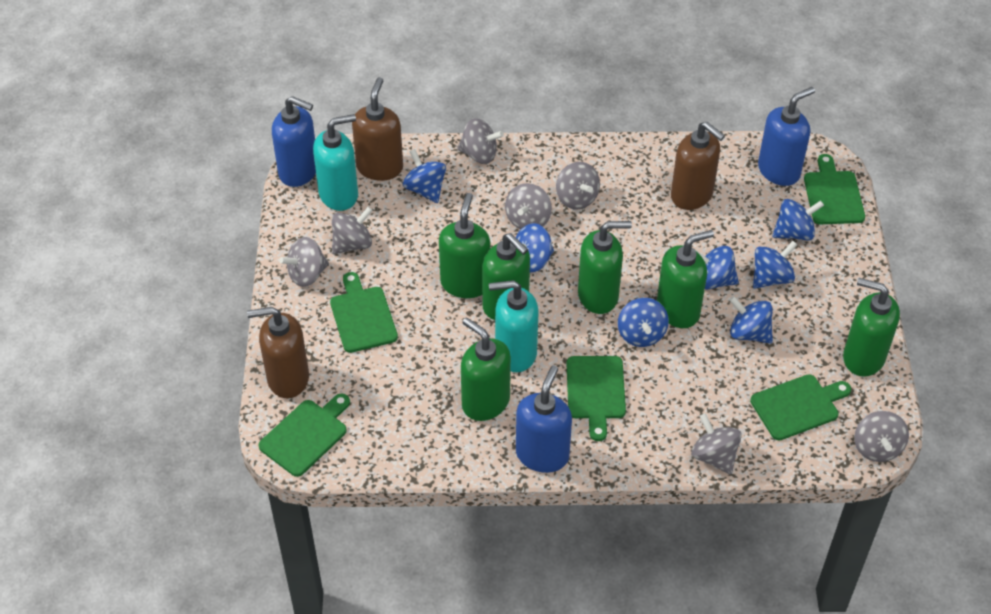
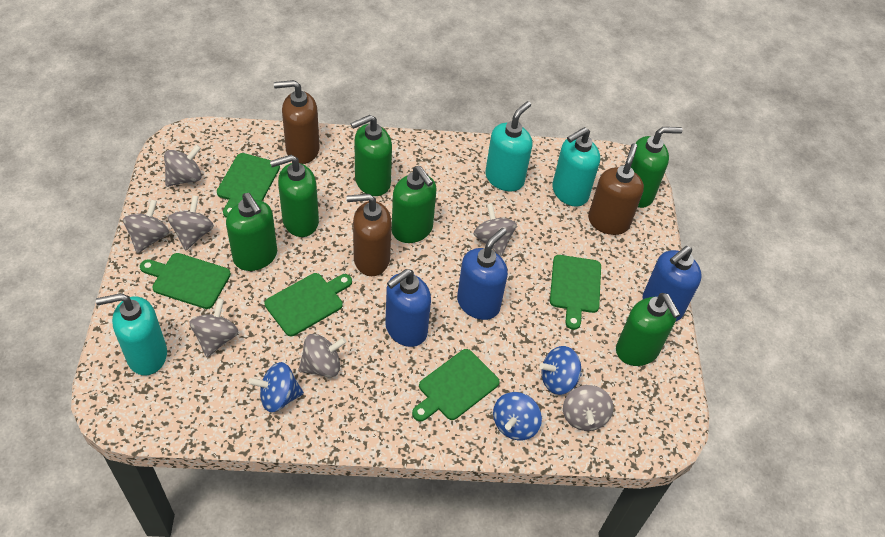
blue spinning top: [403,149,446,203] [516,223,554,273] [618,298,669,347] [694,246,739,290] [729,296,773,344] [753,241,797,289] [772,199,824,241] = 7 -> [248,362,304,412] [493,392,542,440] [539,346,582,395] = 3
turquoise soap dispenser: [313,114,358,211] [489,280,539,372] = 2 -> [96,293,167,375] [485,101,533,191] [552,127,600,207] = 3

